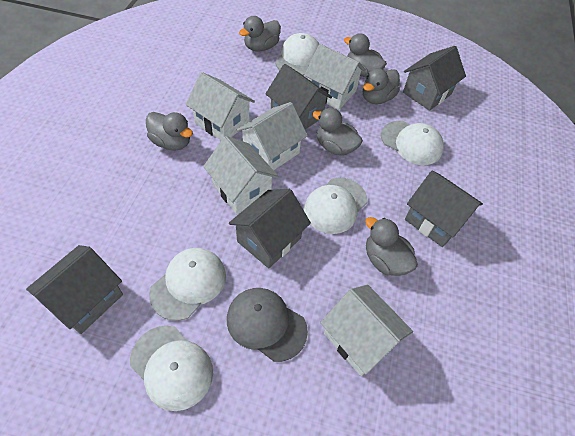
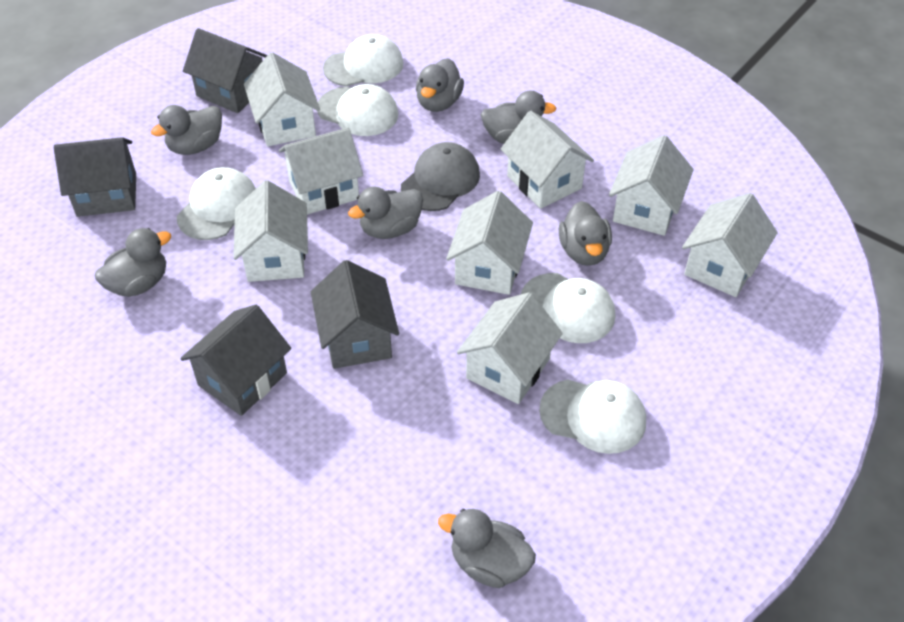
grey duck: [146,112,193,150] [239,16,281,51] [312,108,363,156] [344,33,387,78] [363,68,400,104] [365,217,418,276] = 6 -> [95,228,171,297] [151,105,222,155] [348,187,423,239] [416,58,464,112] [438,509,536,588] [481,90,556,144] [559,201,612,266] = 7
grey house: [26,245,123,334] [229,189,311,268] [265,64,332,130] [403,46,466,111] [405,171,483,247] = 5 -> [54,137,136,217] [180,305,291,416] [183,28,267,113] [311,260,399,369] = 4
white house: [186,72,255,140] [203,136,279,214] [237,102,308,170] [304,44,366,110] [320,284,413,376] = 5 -> [233,180,308,282] [244,52,320,146] [279,128,363,215] [446,191,533,295] [457,292,563,404] [501,111,594,209] [609,135,694,236] [682,193,778,297] = 8

